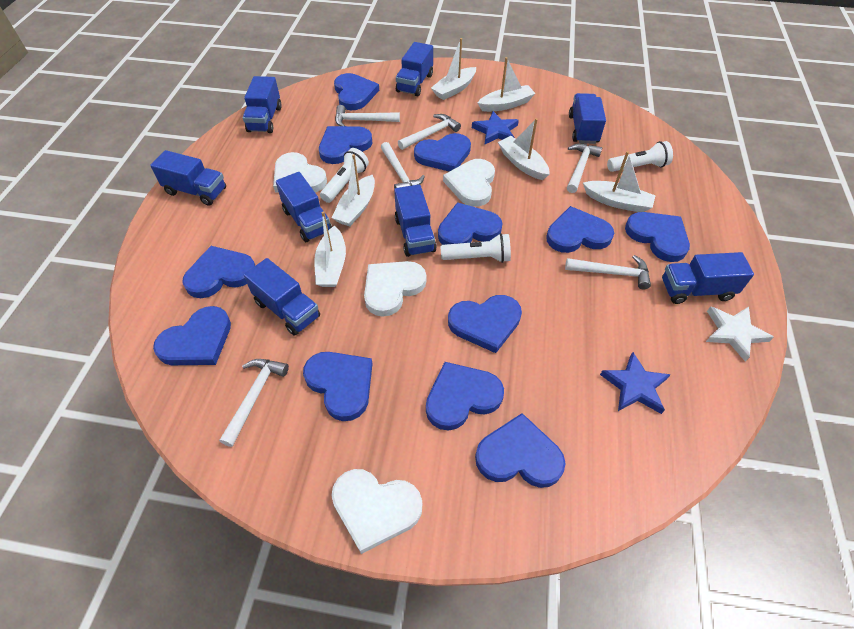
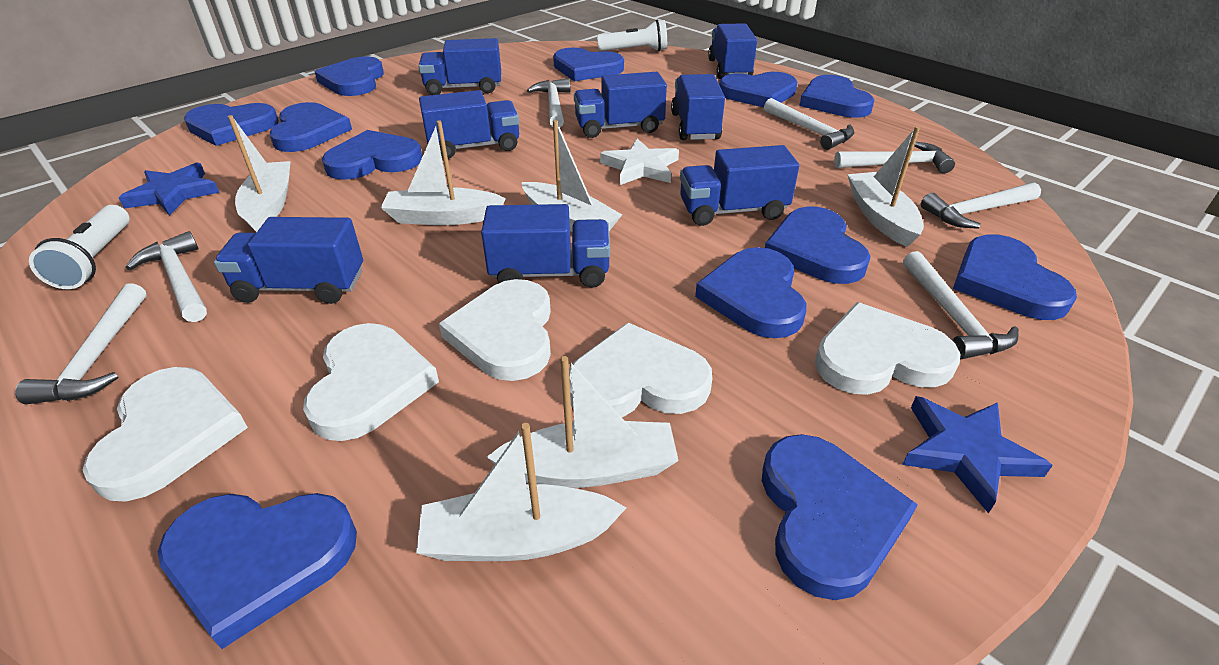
white flashlight: [320,148,369,203] [441,233,511,263] [607,141,673,172] = 3 -> [29,205,130,289] [597,20,667,51] = 2
white hammer: [219,359,289,447] [335,105,400,126] [381,142,425,189] [398,114,461,150] [565,255,651,289] [567,143,602,193] = 6 -> [15,283,146,404] [126,231,207,322] [527,78,571,127] [764,98,854,150] [834,142,955,173] [903,251,1019,359] [921,182,1041,229] = 7
white heart: [273,152,327,193] [332,469,422,554] [364,261,426,317] [443,159,495,207] = 4 -> [83,367,248,502] [303,323,439,441] [439,279,551,381] [569,323,712,417] [815,302,961,395] = 5

